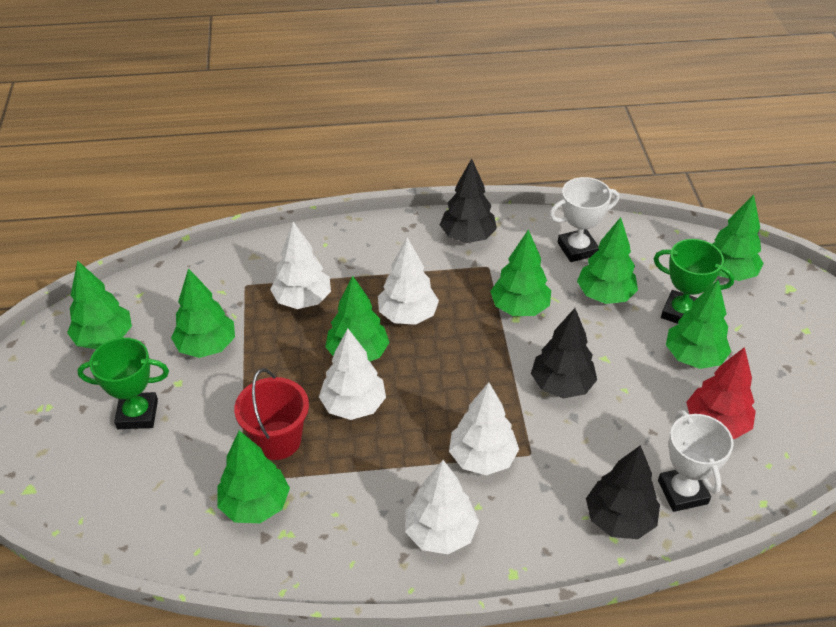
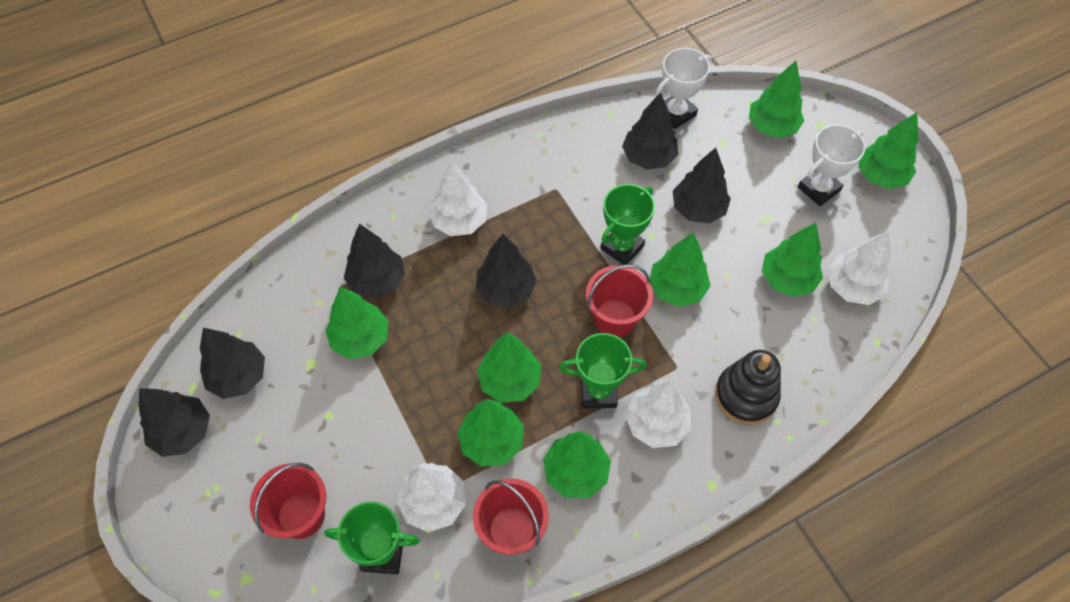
black stacking toy: none = 0 -> [715,350,781,425] = 1
black tree: [440,159,497,243] [531,308,597,398] [586,445,660,539] = 3 -> [139,388,210,457] [200,328,265,399] [344,224,405,298] [476,234,537,308] [622,92,678,170] [673,148,731,224] = 6
green trophy: [77,338,169,429] [654,239,734,324] = 2 -> [324,501,420,574] [559,333,646,409] [600,184,655,265] = 3
red bucket: [234,368,309,460] = 1 -> [250,463,326,539] [473,479,549,555] [586,264,653,337] = 3
red tree: [686,347,756,439] = 1 -> none = 0
white tree: [270,222,331,309] [319,329,386,420] [378,237,439,325] [405,460,479,554] [449,382,519,475] = 5 -> [397,463,466,532] [429,161,487,236] [625,379,691,448] [828,231,891,305] = 4

